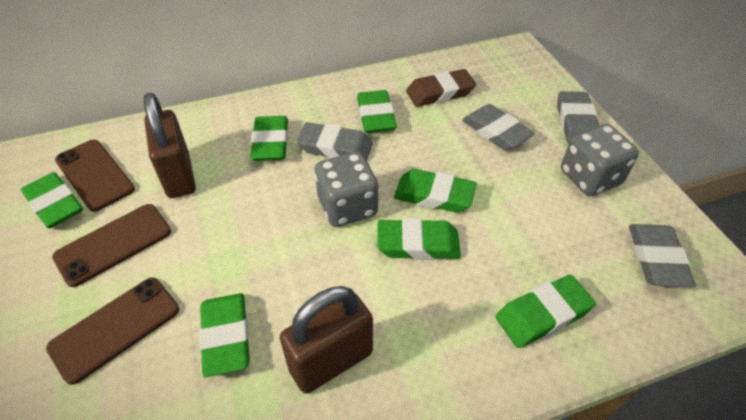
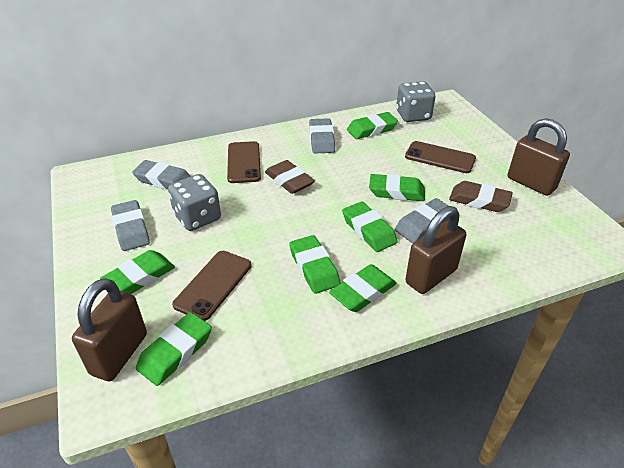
brown eraser: [406,69,476,107] = 1 -> [265,160,315,194] [449,181,513,212] = 2
brown padlock: [144,93,196,198] [280,286,373,394] = 2 -> [72,278,147,381] [405,206,466,294] [508,118,570,196] = 3

